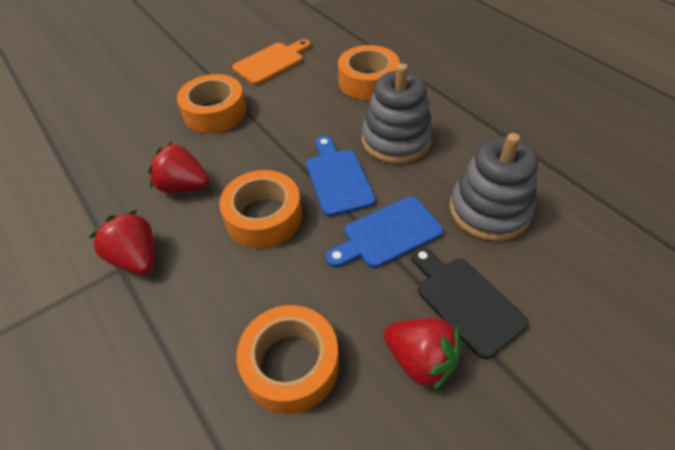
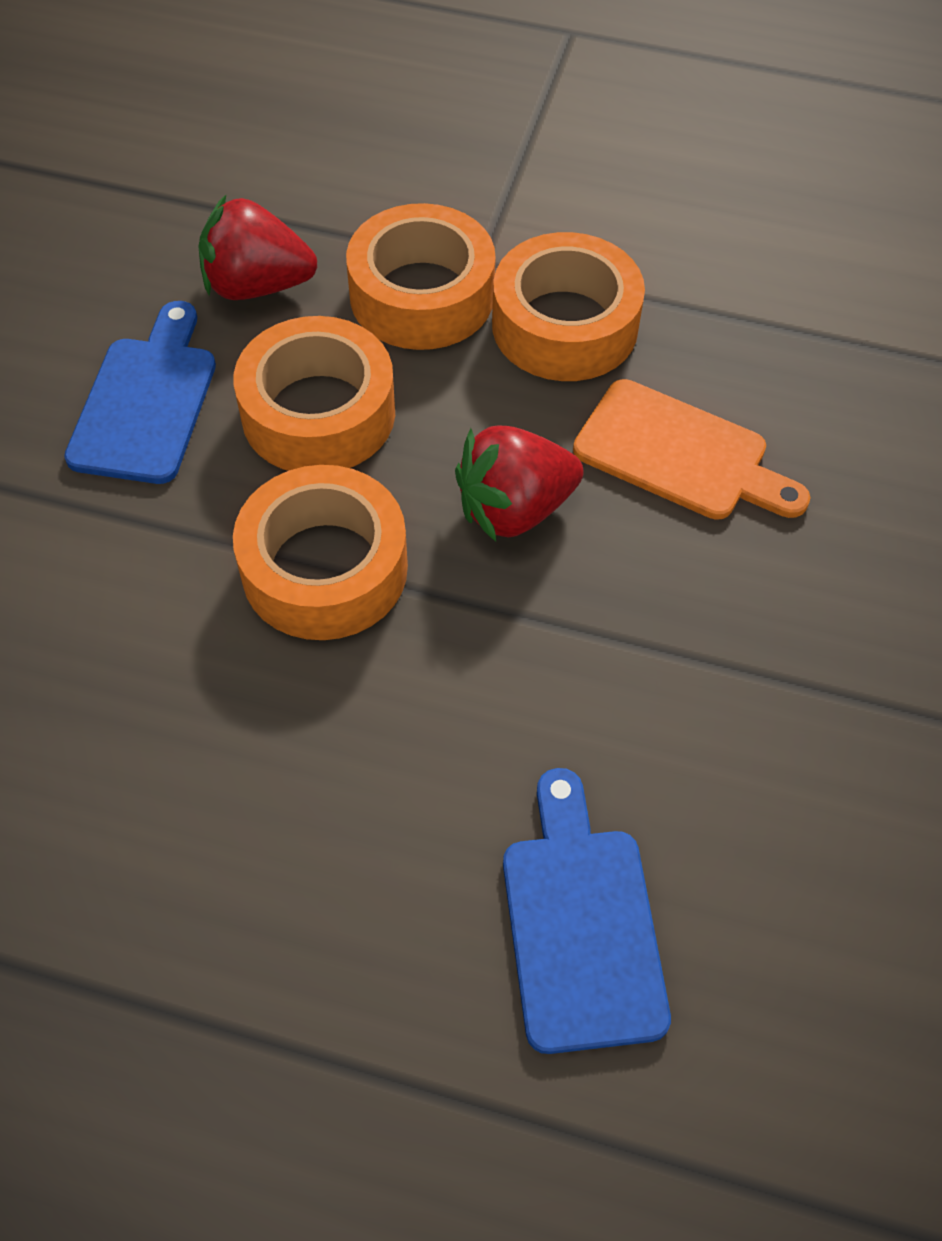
black cutting board: [411,247,529,359] = 1 -> none = 0
grey stacking toy: [362,63,433,164] [450,133,538,241] = 2 -> none = 0
red strawberry: [89,210,154,275] [148,142,210,193] [384,318,461,392] = 3 -> [198,195,317,300] [455,425,584,542] = 2

